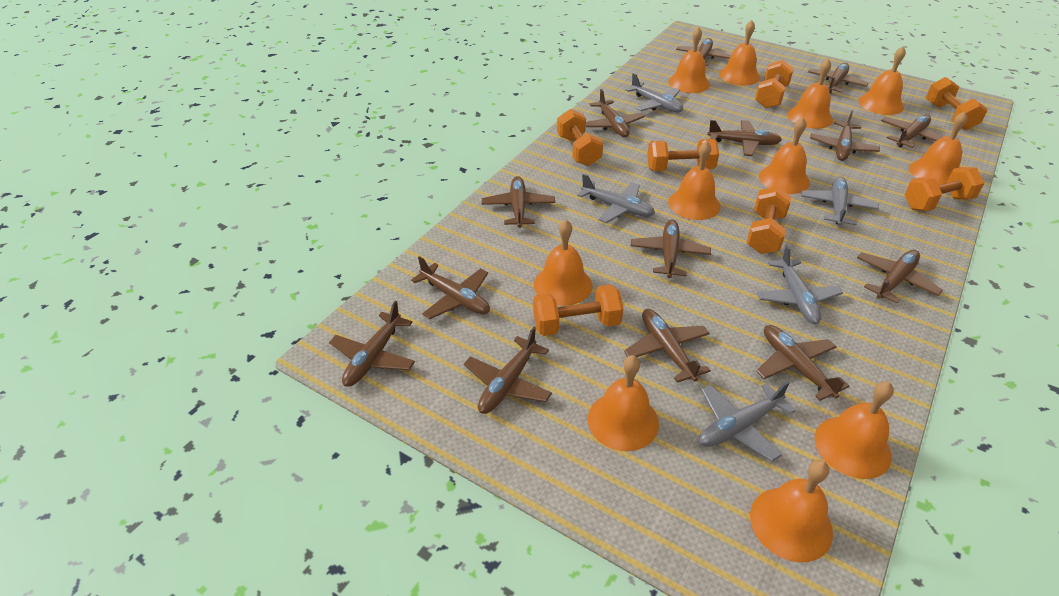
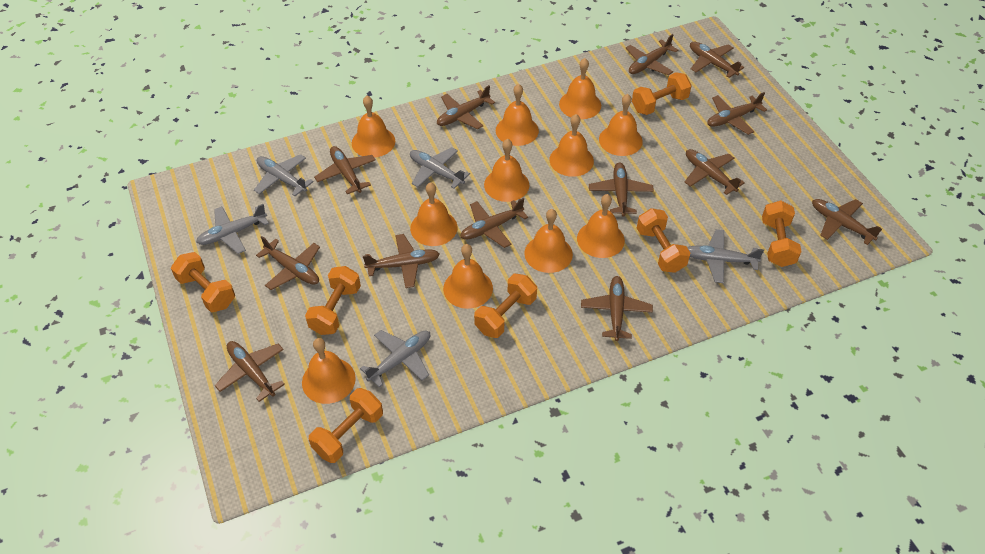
brown plane: [329,301,415,387] [411,256,490,319] [464,327,552,414] [482,176,555,228] [586,89,644,137] [624,309,711,383] [631,219,711,278] [676,38,731,66] [707,120,782,156] [756,325,850,401] [808,63,868,93] [810,110,880,161] [857,250,943,303] [881,115,942,148] = 14 -> [215,341,285,402] [256,236,320,290] [314,146,376,194] [363,234,440,288] [437,85,495,130] [460,198,528,248] [581,276,653,341] [589,162,654,217] [626,34,678,75] [685,149,745,195] [690,42,744,78] [707,92,767,135] [812,199,882,245] = 13

